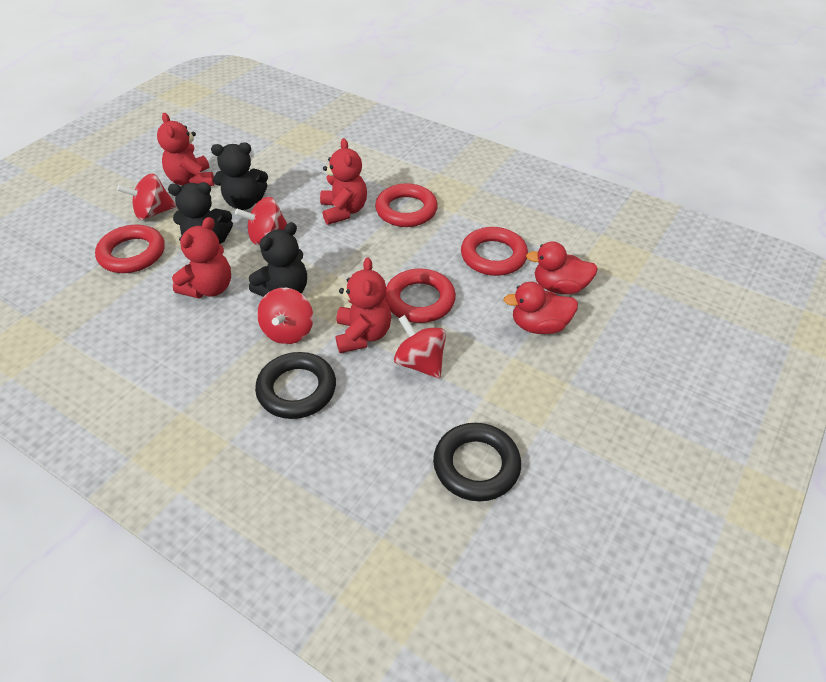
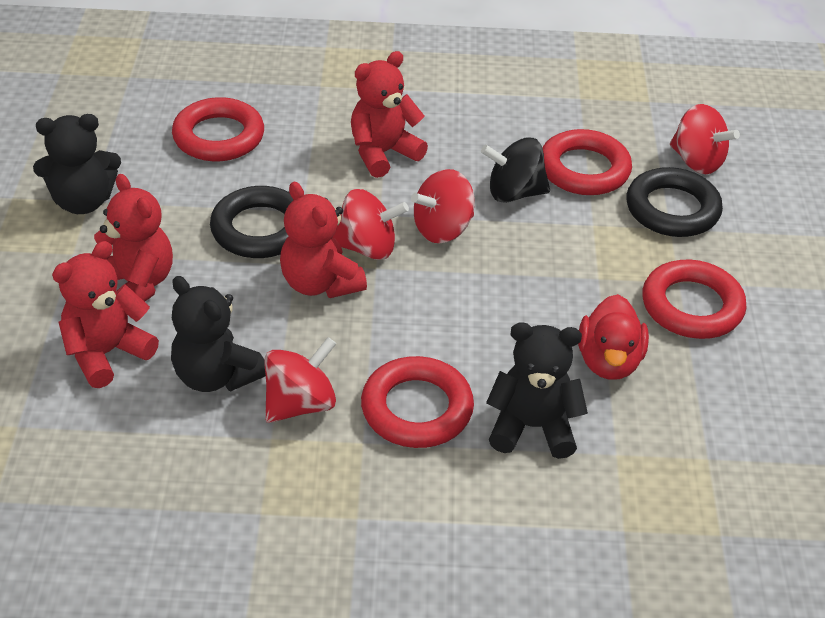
black spinning top: none = 0 -> [481,138,550,203] = 1
red duck: [504,282,578,334] [526,242,598,294] = 2 -> [578,294,649,380] = 1

